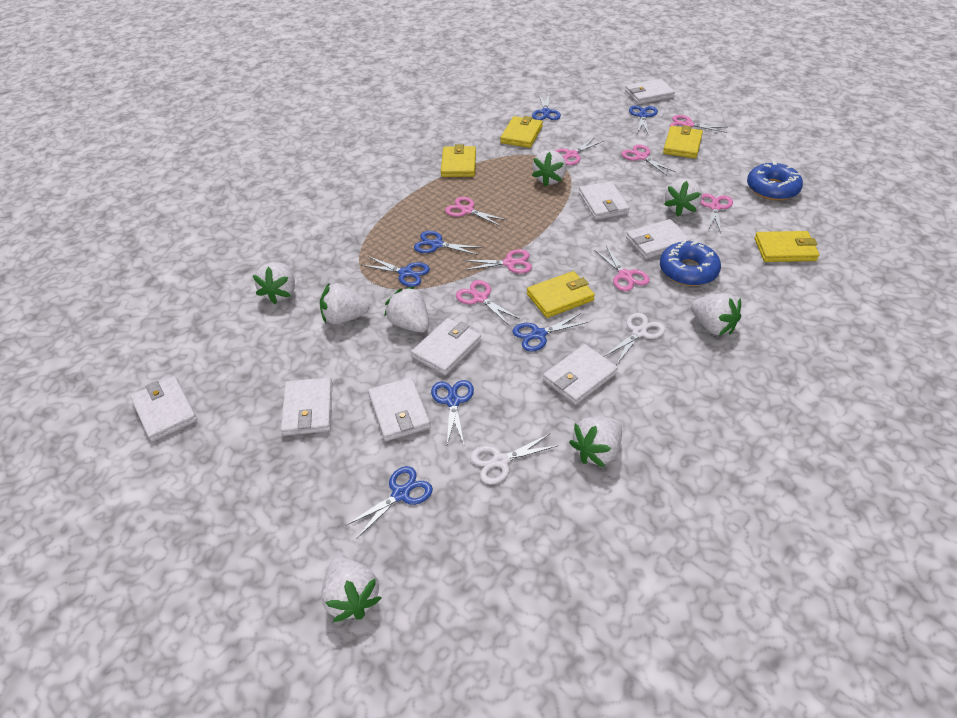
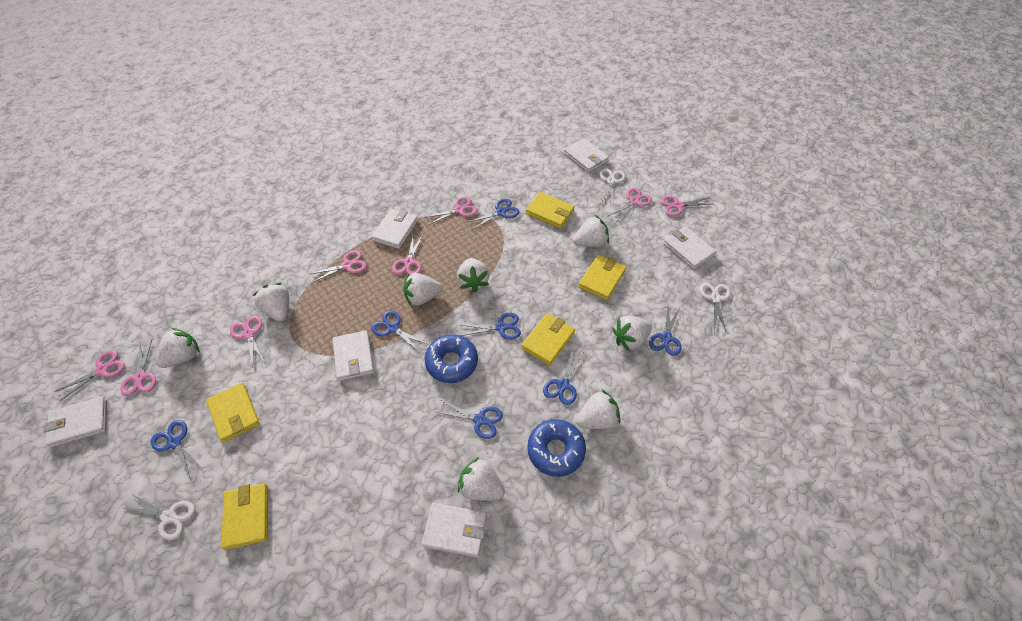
white scissors: [470,434,559,484] [603,313,666,364] = 2 -> [124,494,195,540] [599,168,626,203] [700,283,731,333] = 3
white wallet: [130,377,197,442] [281,377,332,436] [368,377,431,441] [411,318,481,375] [543,344,618,405] [579,181,630,220] [625,79,675,104] [626,219,691,259] = 8 -> [43,396,107,448] [333,330,374,381] [372,209,418,249] [422,503,487,557] [564,138,609,173] [663,226,716,269] = 6

